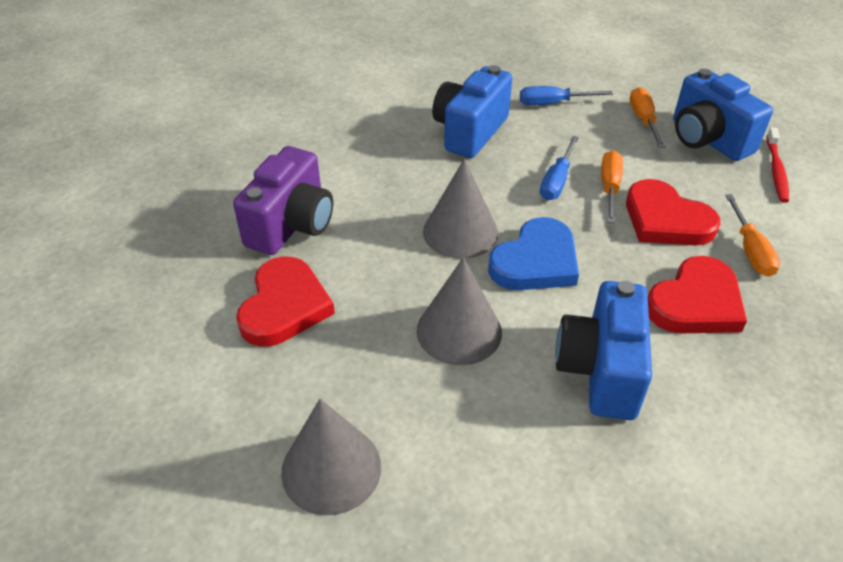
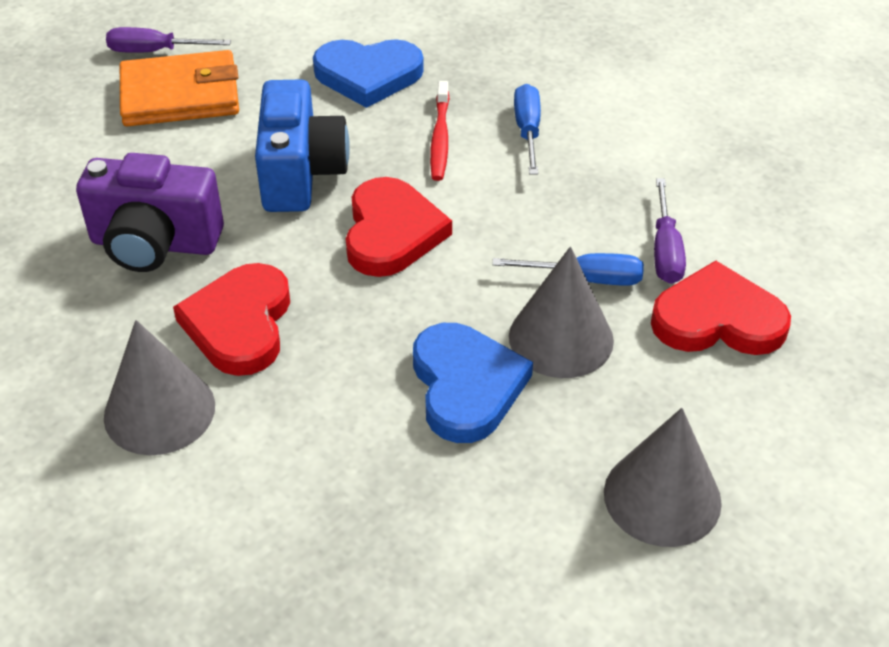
blue camera: [432,65,512,158] [555,281,652,420] [673,68,773,161] = 3 -> [255,79,350,212] = 1
blue heart: [488,217,579,290] = 1 -> [313,39,424,108] [413,323,533,443] = 2
orange screwdriver: [601,150,623,223] [630,87,665,148] [725,194,780,277] = 3 -> none = 0
orange wallet: none = 0 -> [120,50,239,126] = 1
purple screwdriver: none = 0 -> [106,27,231,53] [654,178,686,284] = 2

